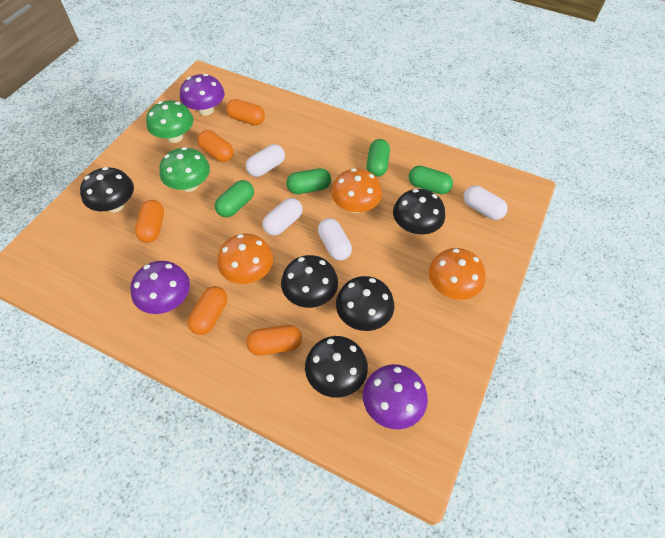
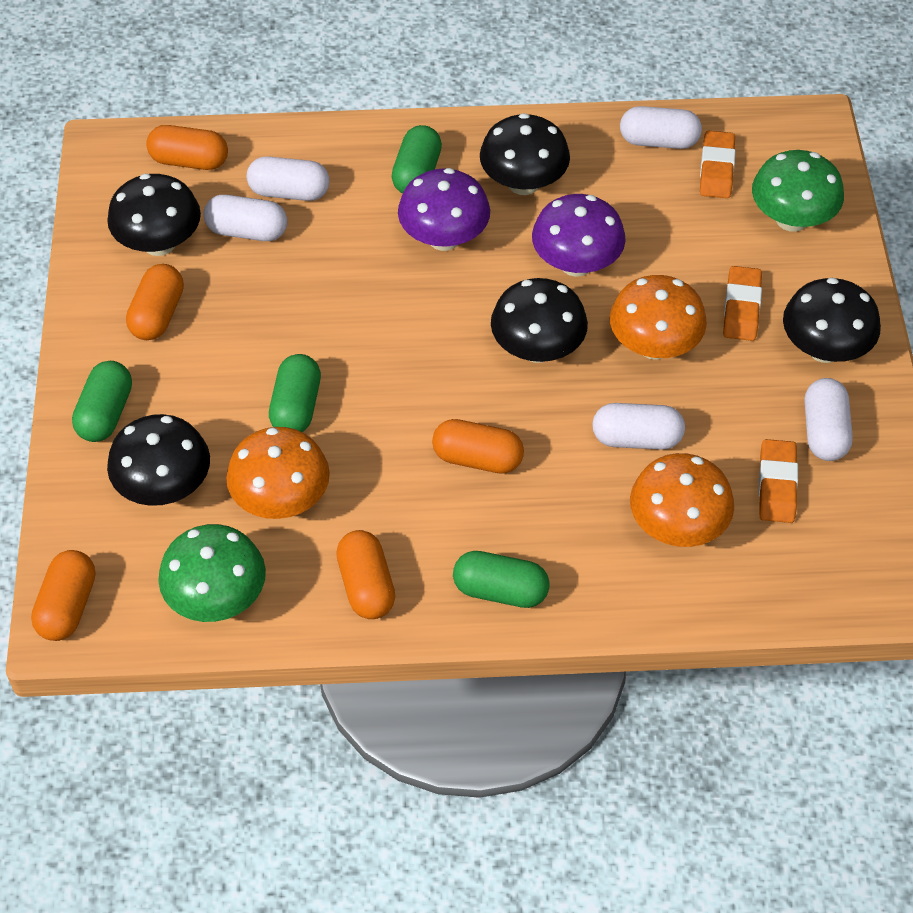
orange eraser: none = 0 -> [700,131,736,198] [723,266,762,341] [759,439,798,523] = 3
purple mushroom: [130,261,190,314] [180,74,225,115] [363,364,428,429] = 3 -> [398,168,490,251] [532,194,626,277] = 2
white capsule: [246,144,285,177] [263,198,303,236] [318,218,352,261] [463,185,508,220] = 4 -> [203,195,287,241] [247,156,330,201] [592,403,685,450] [620,106,702,149] [805,378,853,461] = 5

